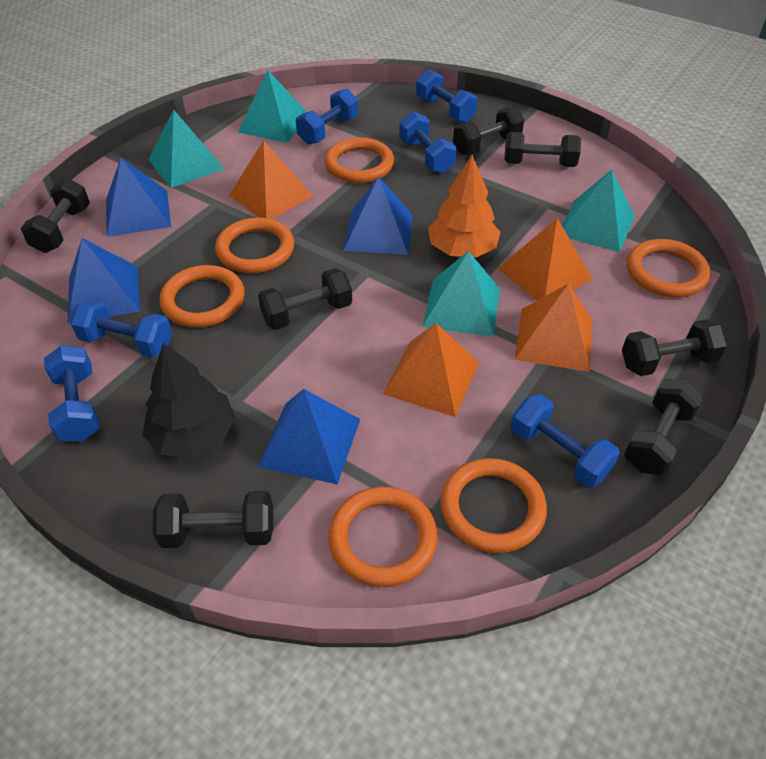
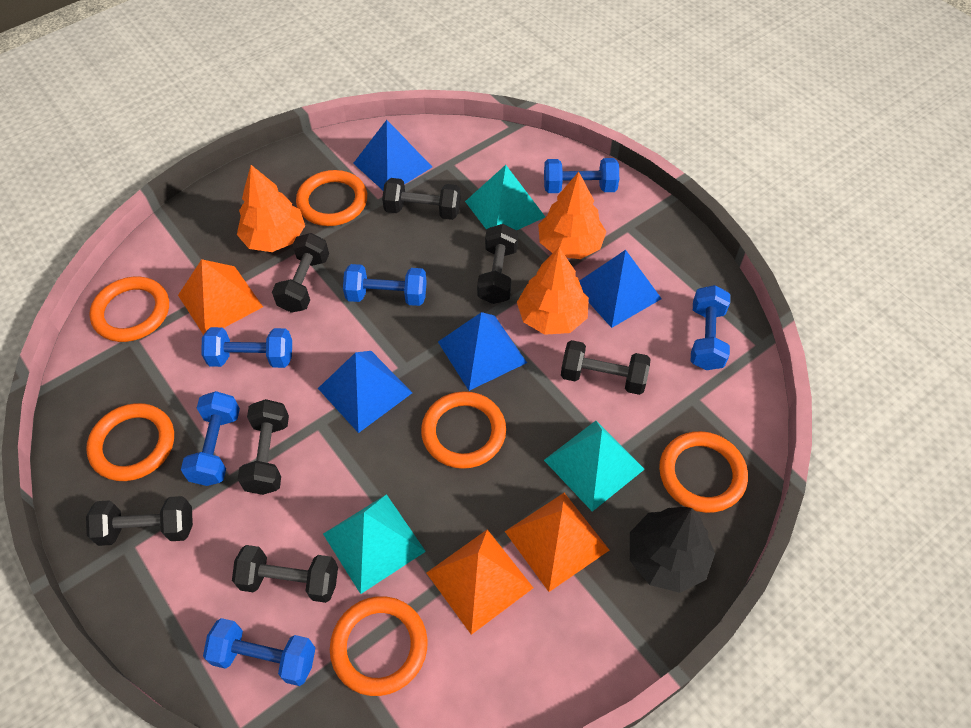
orange pyramid: [229,140,313,219] [383,323,479,417] [498,218,592,301] [514,283,592,372] = 4 -> [178,259,263,335] [427,529,533,635] [505,493,609,592] = 3
orange tree: [428,155,500,257] = 1 -> [237,165,305,252] [517,247,589,335] [538,172,606,259] = 3
turquoise pyramid: [148,110,224,188] [238,70,307,143] [422,251,500,337] [562,170,635,253] = 4 -> [323,494,426,594] [465,165,545,230] [544,421,645,512] = 3

